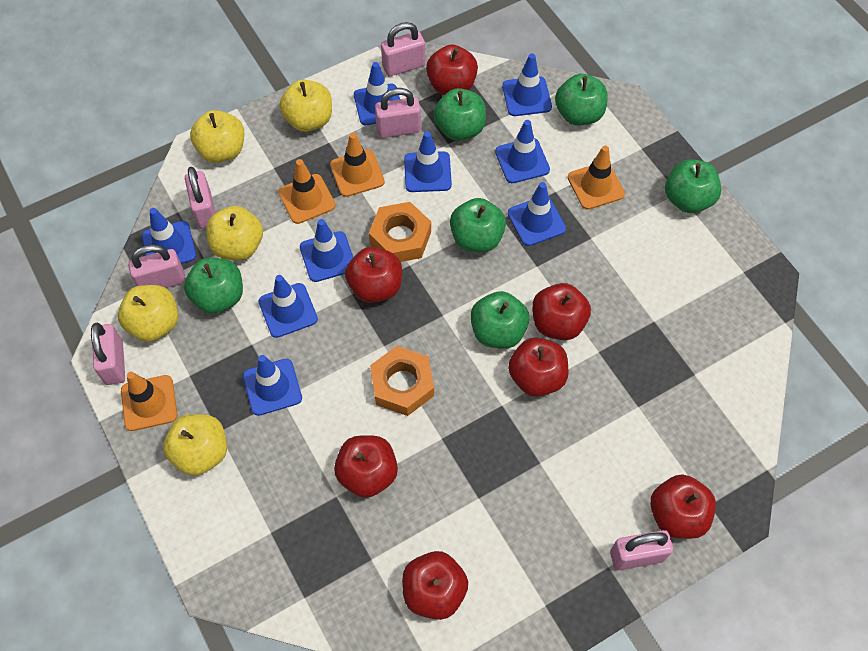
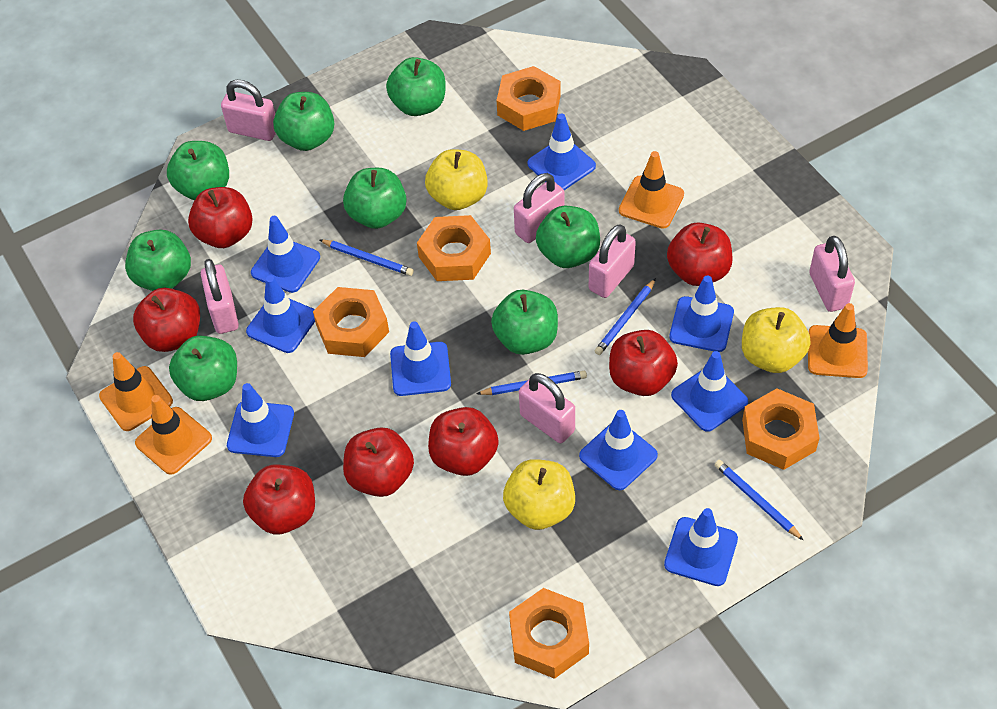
blue pencil: none = 0 -> [320,240,414,276] [476,371,587,395] [595,278,656,355] [715,460,804,541] = 4
green apple: [184,258,243,314] [433,88,486,141] [450,198,506,252] [471,291,529,349] [555,74,608,126] [665,159,721,213] = 6 -> [125,230,191,291] [167,141,229,200] [169,335,237,401] [273,92,334,151] [343,168,407,229] [386,57,445,116] [491,290,558,355] [536,206,600,268] = 8
orange nut: [369,202,431,262] [370,346,434,416] = 2 -> [313,287,389,357] [417,215,491,281] [497,66,560,131] [509,588,589,679] [742,388,819,470] = 5
yellow apple: [118,285,178,342] [163,414,227,476] [190,110,244,163] [206,206,263,260] [280,79,332,132] = 5 -> [425,149,488,210] [503,459,575,530] [742,307,811,373] = 3

